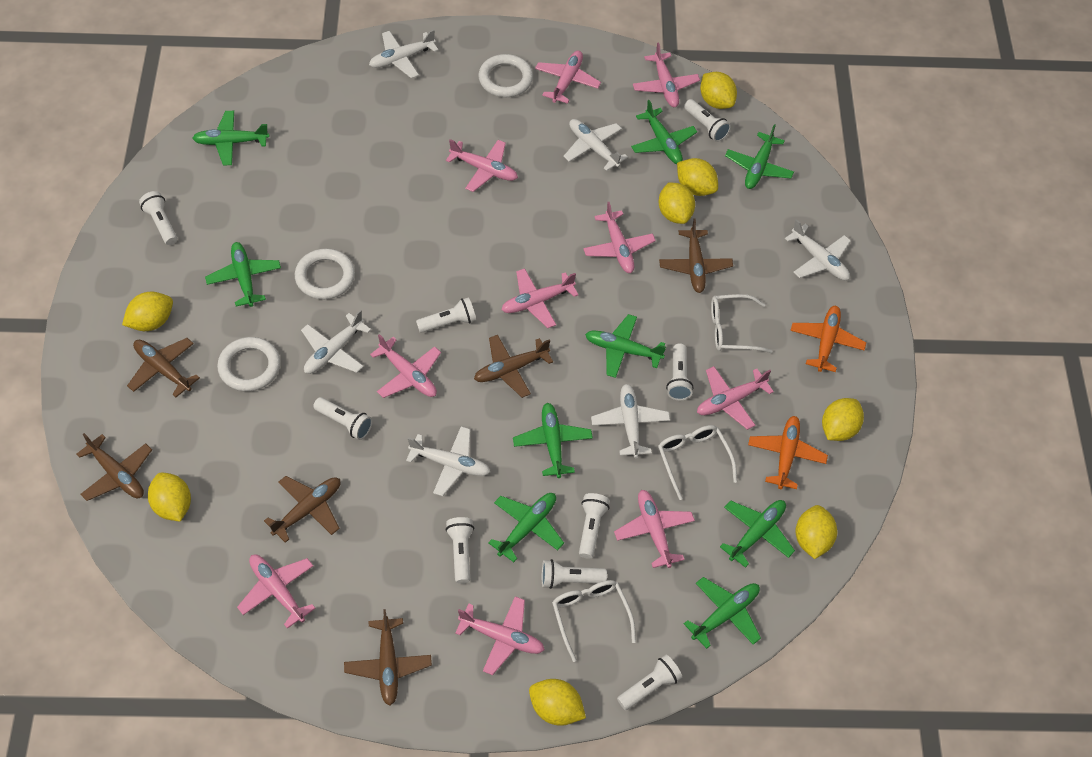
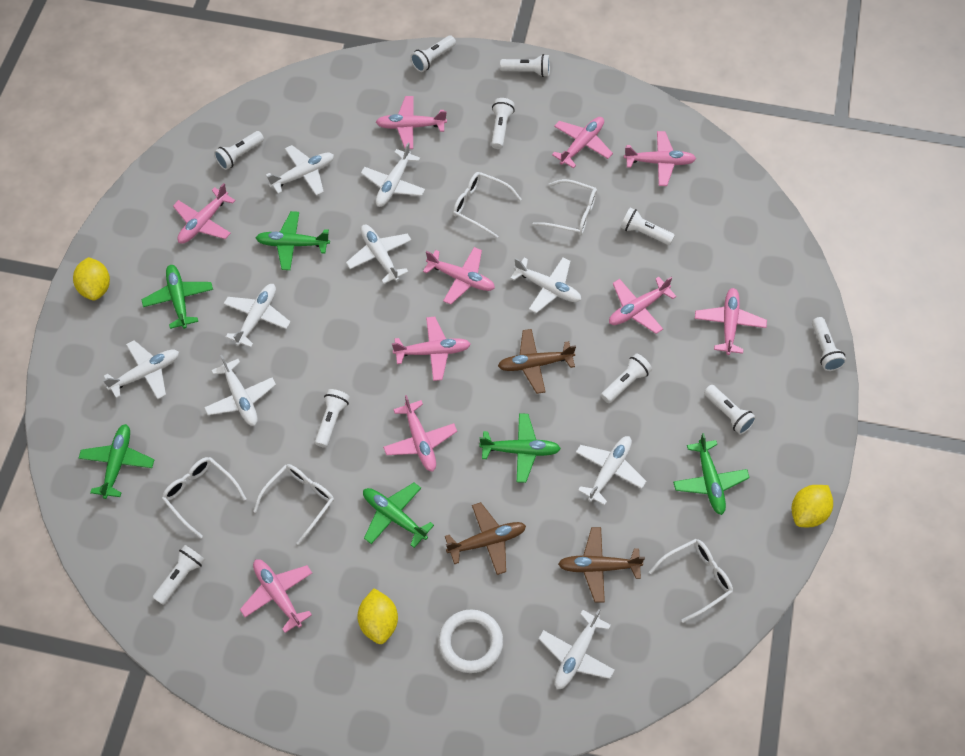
brown plane: [76,433,152,501] [127,338,200,397] [264,476,341,543] [344,609,432,706] [474,335,553,398] [659,219,733,293] = 6 -> [445,502,526,575] [498,329,576,394] [558,527,645,602] = 3
green plane: [192,111,269,166] [205,242,281,307] [488,493,564,562] [513,403,593,478] [585,314,666,378] [631,100,697,164] [684,577,761,649] [720,500,795,568] [725,124,794,189] = 9 -> [79,424,154,499] [141,265,213,329] [256,211,330,270] [363,483,434,548] [479,413,561,483] [673,433,750,515] = 6
orange plane: [748,416,828,489] [790,306,866,372] = 2 -> none = 0
white flashlight: [139,191,177,245] [313,397,373,440] [416,297,476,333] [446,517,474,584] [542,559,607,589] [579,493,610,559] [617,655,682,710] [666,343,693,400] [684,99,731,142] = 9 -> [153,545,205,605] [214,131,264,170] [315,389,350,448] [410,35,456,72] [491,98,515,149] [500,54,550,77] [601,354,652,403] [621,208,675,245] [704,385,756,435] [812,317,846,371] = 10
white glasses: [552,580,636,662] [658,425,737,500] [711,294,773,353] = 3 -> [162,457,247,539] [253,464,334,545] [453,172,522,238] [533,179,597,235] [649,539,733,623] = 5
white plane: [301,310,371,374] [369,30,438,78] [406,426,490,496] [563,119,628,171] [591,384,670,458] [785,219,851,280] = 6 -> [103,340,179,399] [204,355,276,426] [223,284,291,348] [266,145,334,196] [346,225,411,284] [361,143,425,207] [510,257,581,313] [539,609,615,689] [576,436,646,506] = 9
white ring: [217,337,281,391] [295,248,355,300] [478,54,533,97] = 3 -> [438,609,503,673] = 1
yellow lemon: [122,292,173,331] [148,473,191,522] [529,679,586,726] [659,182,695,224] [677,158,718,196] [700,72,737,109] [796,505,837,559] [822,398,864,441] = 8 -> [73,257,110,301] [357,588,398,644] [791,485,833,527] = 3

